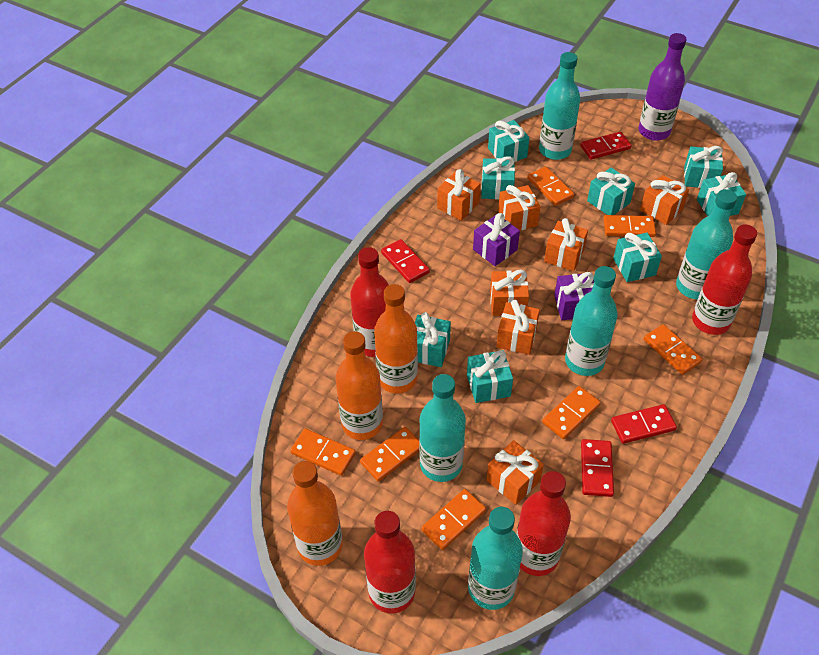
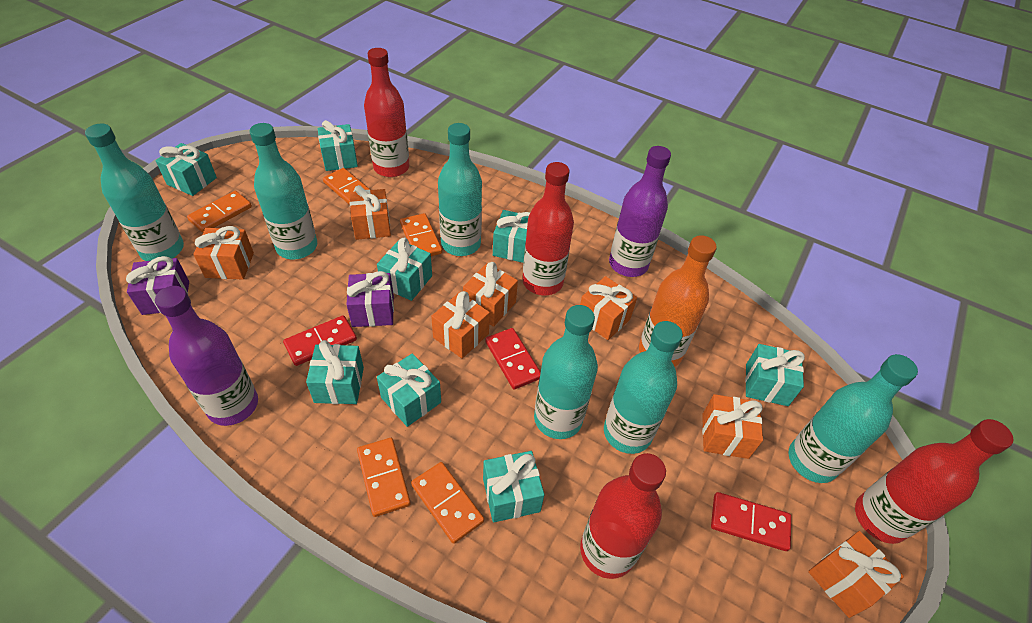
orange bottle: [287,461,343,566] [336,331,383,440] [374,284,418,393] = 3 -> [639,235,717,367] = 1
orange domino: [290,428,356,476] [360,427,419,482] [421,489,486,550] [527,167,574,206] [542,386,601,439] [603,215,656,237] [644,324,702,375] = 7 -> [187,191,252,233] [323,168,370,205] [357,438,411,517] [400,213,442,256] [411,462,484,544] = 5
purple bottle: [638,33,687,141] = 1 -> [155,286,258,426] [609,146,671,277] = 2
red domino: [381,239,430,283] [580,132,632,160] [581,439,614,497] [611,404,677,444] = 4 -> [283,315,357,366] [485,328,541,389] [711,492,791,551] = 3
turquoise bottle: [419,374,466,482] [468,507,523,610] [539,52,580,160] [565,266,618,376] [676,189,737,299] = 5 -> [85,124,184,261] [249,123,317,259] [438,123,482,256] [534,305,598,439] [604,321,683,454] [788,354,918,483] = 6

